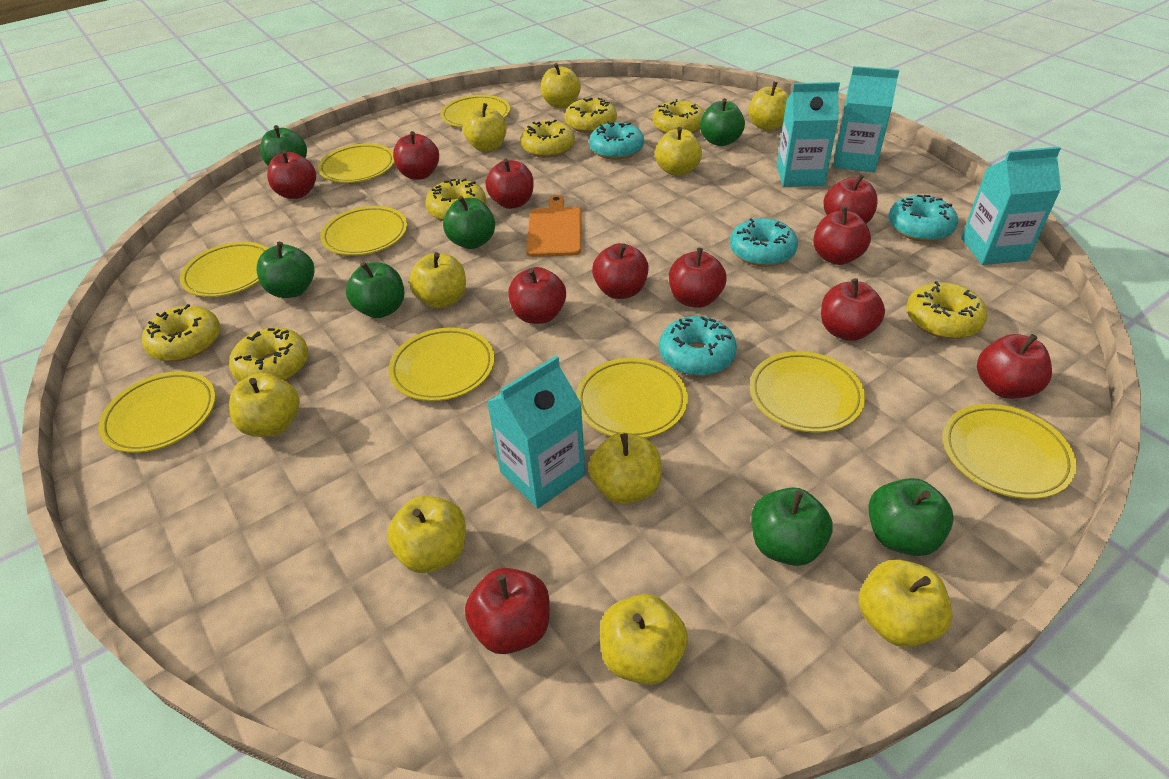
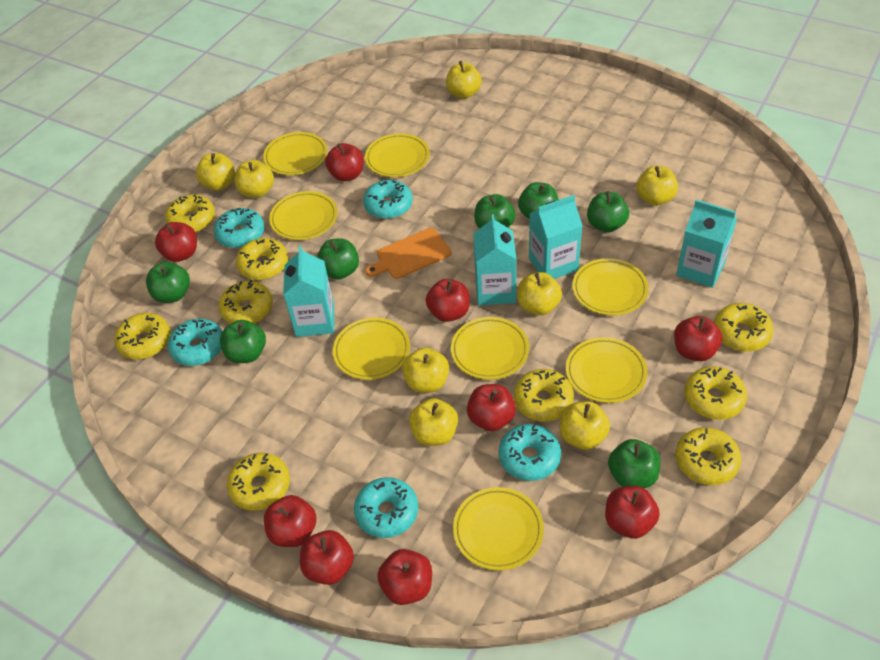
red apple: [267,150,316,199] [393,131,439,180] [465,568,550,654] [485,159,534,209] [508,267,566,324] [592,243,649,299] [669,248,727,308] [813,207,871,265] [821,278,885,341] [823,174,878,224] [977,334,1052,398] = 11 -> [155,222,197,262] [264,495,317,547] [300,530,354,585] [325,143,364,181] [377,549,432,605] [426,279,470,322] [467,384,516,431] [605,486,660,539] [674,316,722,361] = 9
turquoise donut: [589,121,644,160] [659,316,737,376] [730,218,798,267] [888,194,958,242] = 4 -> [168,319,222,366] [214,208,265,248] [354,477,418,538] [363,180,413,219] [499,424,561,481] = 5
yellow apple: [229,373,300,437] [387,496,466,573] [409,252,466,309] [463,103,507,152] [541,63,581,108] [588,432,662,504] [600,594,688,685] [655,127,702,176] [748,81,789,131] [859,560,952,647] = 10 -> [196,153,235,191] [235,160,274,198] [402,347,449,393] [409,398,458,446] [446,61,482,99] [518,272,562,315] [560,401,610,450] [636,166,678,206] = 8
yellow donut: [142,304,220,362] [229,328,308,382] [425,179,486,221] [520,119,575,158] [565,98,617,133] [653,99,705,134] [906,281,987,339] = 7 -> [114,313,171,359] [165,194,215,232] [219,280,273,324] [227,453,290,511] [236,238,288,280] [514,369,574,422] [676,427,741,485] [684,366,747,420] [714,303,773,352] = 9
yellow plate: [98,371,216,453] [180,242,268,297] [318,144,394,183] [320,206,407,256] [389,327,495,401] [441,95,510,127] [576,358,688,438] [750,351,865,433] [943,404,1077,499] = 9 -> [263,132,327,175] [269,191,337,240] [333,318,410,380] [365,133,430,177] [451,317,529,380] [453,487,544,571] [566,337,647,403] [572,258,649,315] = 8

